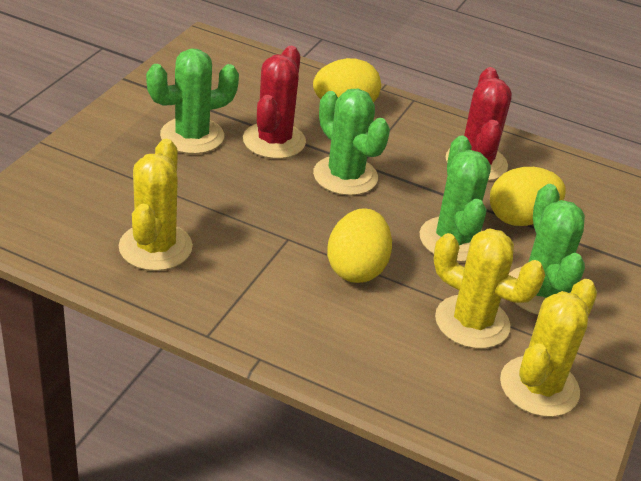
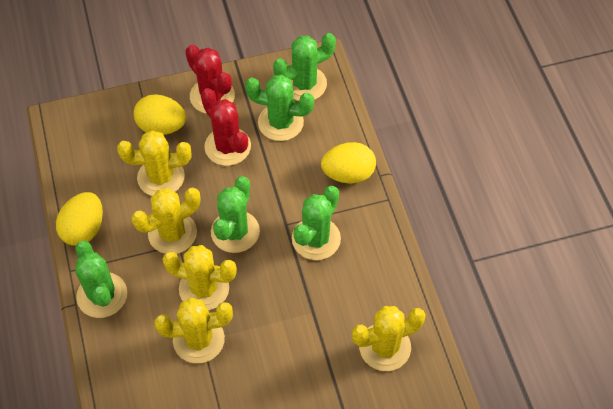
green cactus: [146,49,239,154] [313,89,390,196] [420,136,491,262] [509,184,585,314] = 4 -> [75,241,127,318] [211,176,260,253] [245,75,314,141] [273,33,336,101] [292,186,341,260] = 5
yellow cactus: [119,139,193,271] [433,228,545,349] [500,279,597,417] = 3 -> [117,131,191,196] [131,188,200,254] [154,297,233,363] [162,245,237,310] [352,306,426,371] = 5

